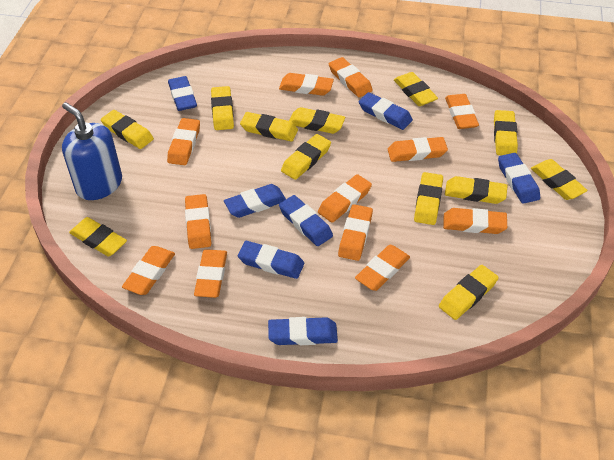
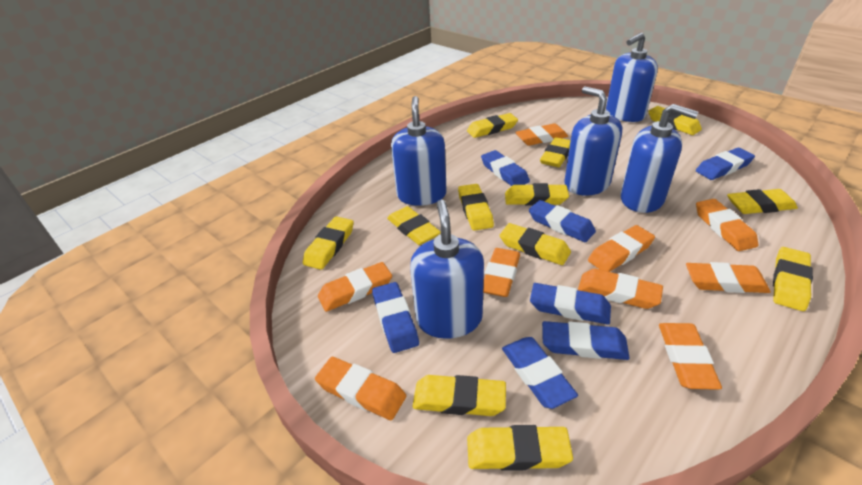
blue soap dispenser: [62,102,122,200] = 1 -> [391,96,447,206] [410,200,484,339] [564,86,622,196] [606,32,658,122] [620,104,698,213] = 5
orange eraser: [122,246,175,295] [167,118,200,165] [185,194,211,249] [194,249,227,298] [279,73,334,96] [318,174,372,223] [329,57,373,97] [338,204,373,261] [355,245,410,291] [388,137,448,162] [443,208,507,234] [445,94,479,129] = 12 -> [315,357,406,420] [318,262,392,312] [483,248,520,297] [515,123,568,146] [578,268,663,309] [588,225,655,272] [659,323,722,390] [686,262,770,293] [696,199,758,251] = 9

